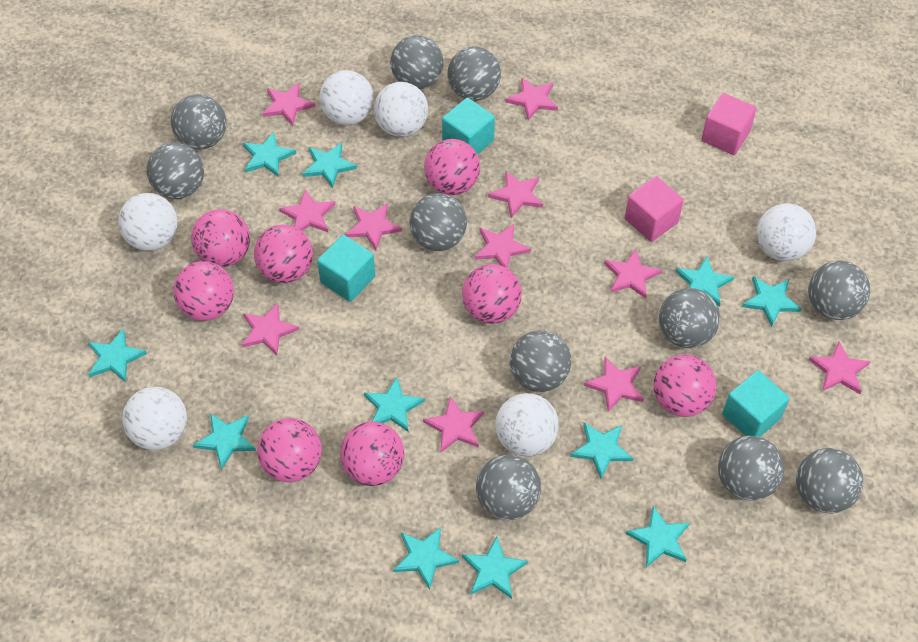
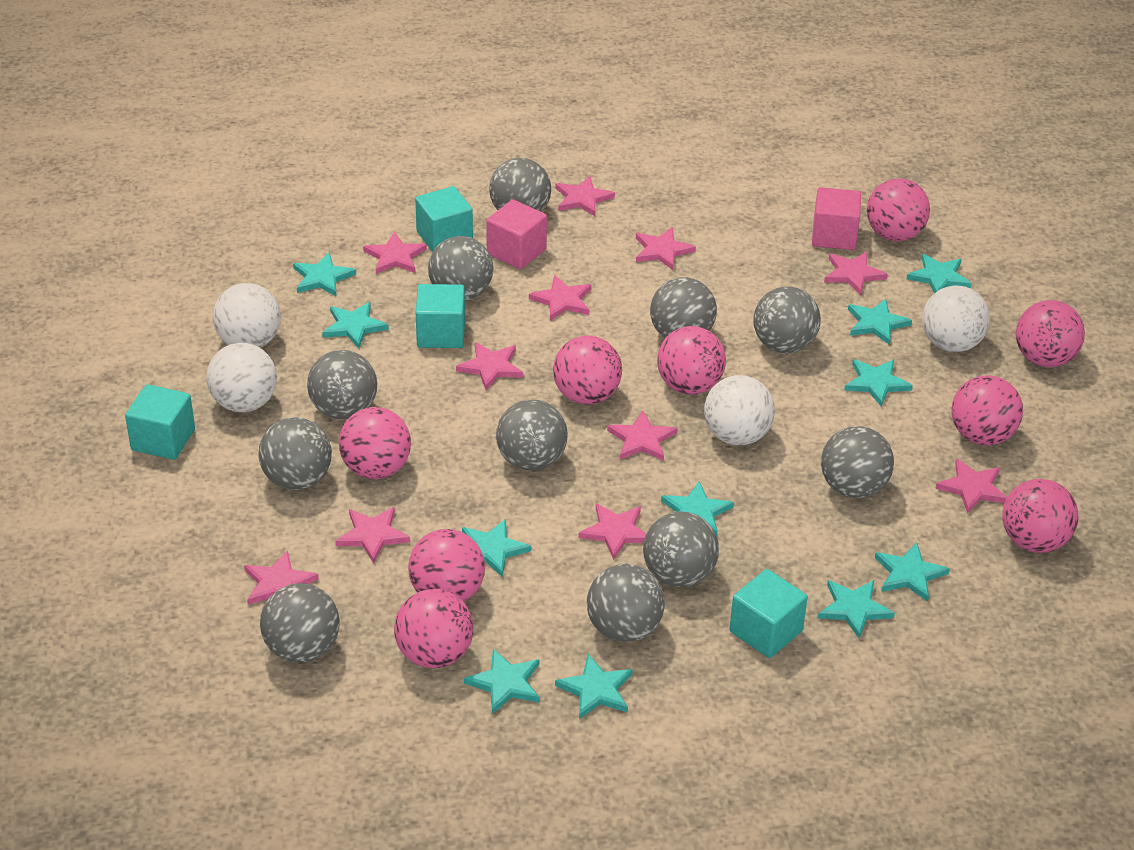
pink ball: [173,261,234,321] [191,209,250,267] [254,225,313,283] [257,418,322,482] [340,422,404,486] [424,139,480,195] [462,264,522,324] [653,354,717,417] = 8 -> [339,407,411,479] [394,589,474,668] [408,529,485,602] [553,336,622,404] [657,326,726,395] [867,178,930,241] [951,375,1023,446] [1003,479,1078,553] [1016,300,1085,367] = 9
turquoise cube: [317,235,376,302] [442,97,495,155] [722,370,790,437] = 3 -> [125,384,195,460] [415,186,473,252] [416,284,465,348] [729,569,808,658] = 4
white ball: [118,193,177,251] [122,387,187,450] [319,70,374,125] [374,82,428,137] [495,393,559,457] [757,203,816,261] = 6 -> [206,343,277,412] [213,283,281,348] [704,375,775,445] [922,285,990,352] = 4

